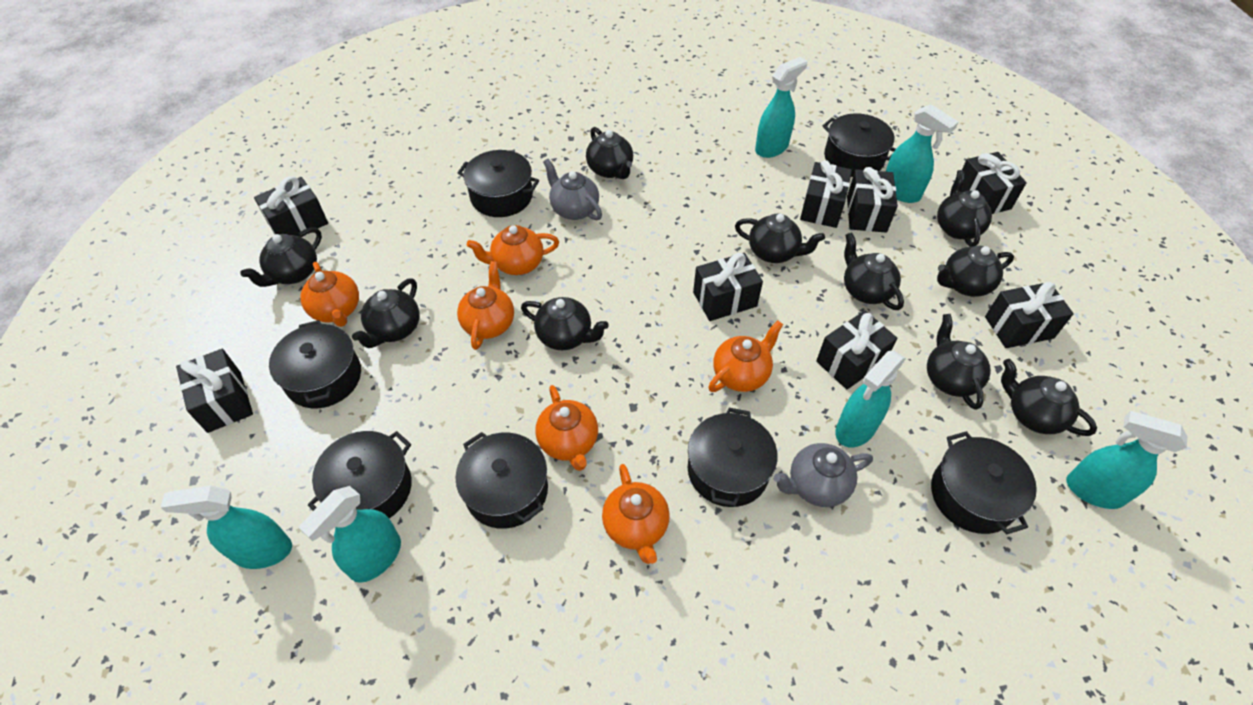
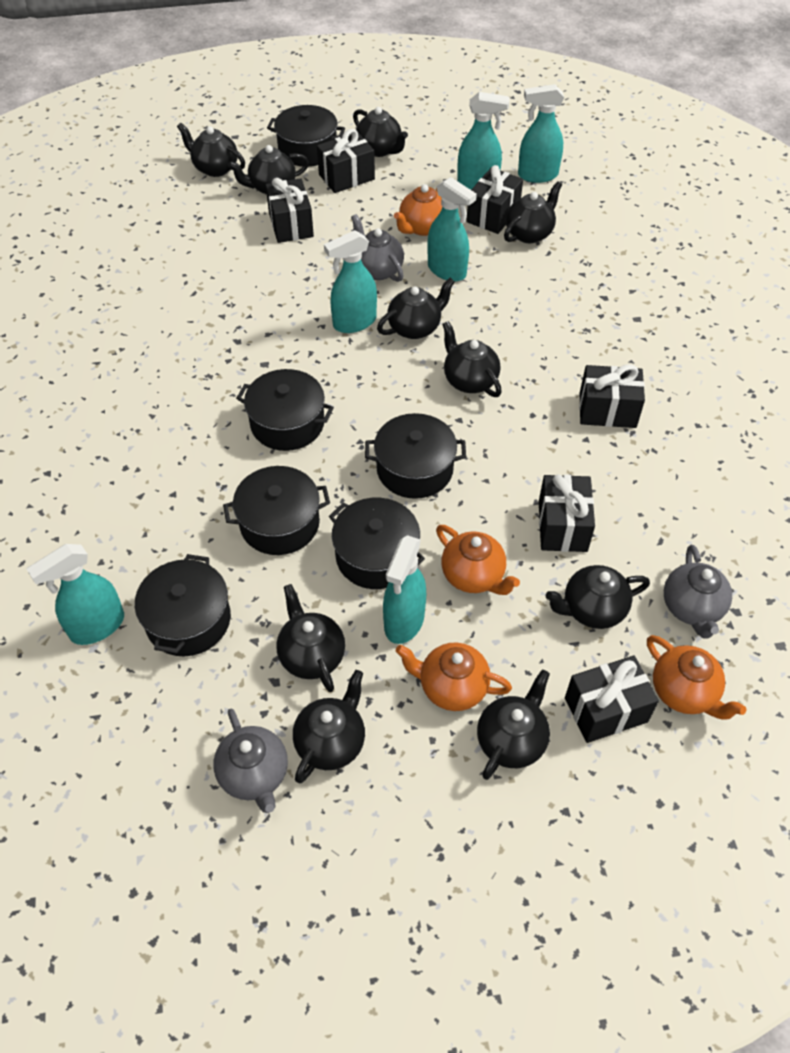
black gift: [176,349,253,433] [254,176,328,237] [693,253,763,321] [800,160,852,228] [816,311,898,389] [847,167,898,233] [962,152,1027,214] [985,282,1074,348] = 8 -> [266,178,314,243] [317,129,375,193] [466,165,523,234] [539,474,595,552] [565,655,659,743] [579,364,645,428] = 6
black pot: [269,320,361,408] [308,431,412,518] [455,432,548,529] [458,150,539,217] [688,408,778,507] [823,113,896,177] [931,431,1037,534] = 7 -> [135,554,231,656] [223,466,330,555] [236,369,334,451] [267,105,345,167] [329,498,425,589] [365,413,466,499] = 6
grey teapot: [543,159,602,220] [774,443,873,507] = 2 -> [213,709,288,813] [351,214,404,282] [664,545,732,638] = 3
orange teapot: [300,262,359,327] [457,261,514,350] [467,225,559,275] [535,385,598,471] [602,464,670,564] [708,321,783,392] = 6 -> [394,184,442,236] [395,642,512,711] [436,525,520,595] [647,635,746,720] = 4

